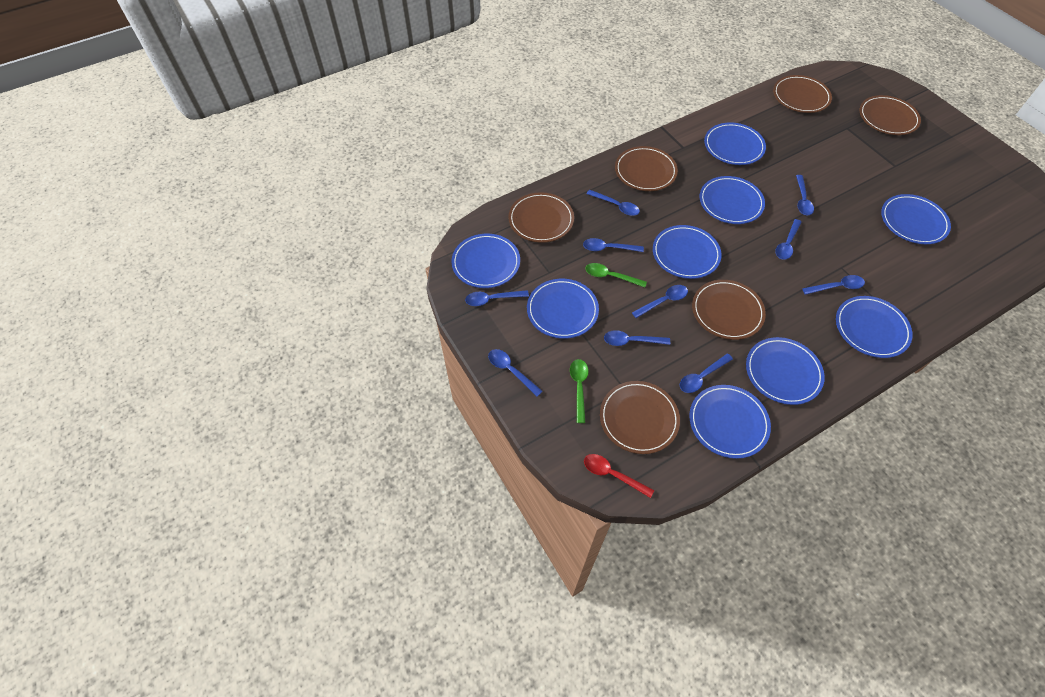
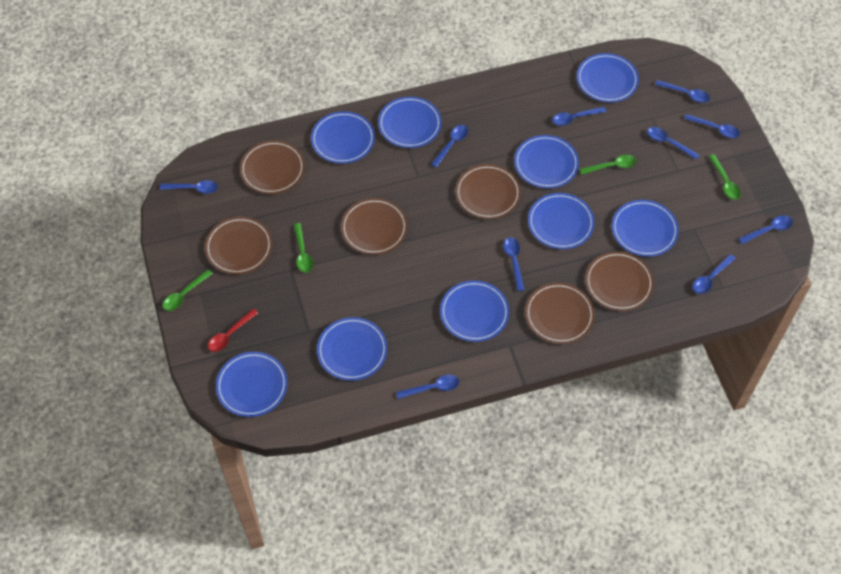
green spoon: [570,359,589,423] [586,263,647,287] = 2 -> [163,269,213,311] [294,223,313,273] [580,155,637,175] [708,154,741,200] = 4

